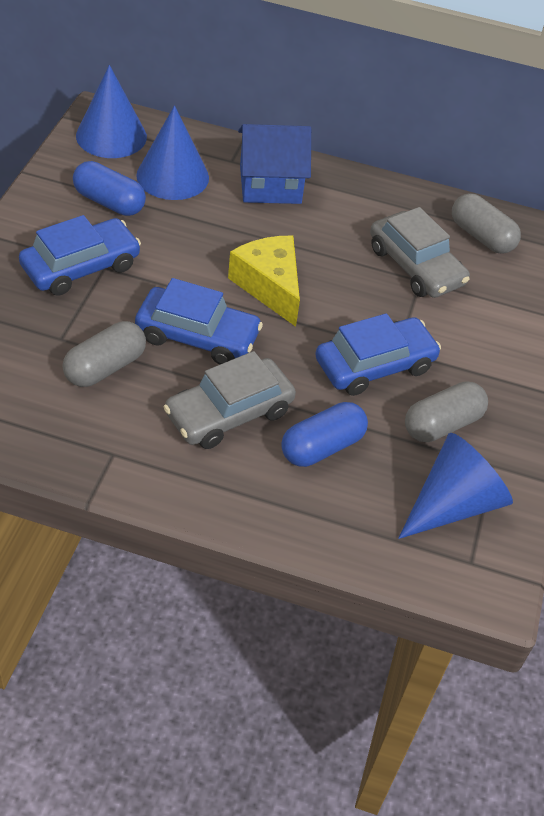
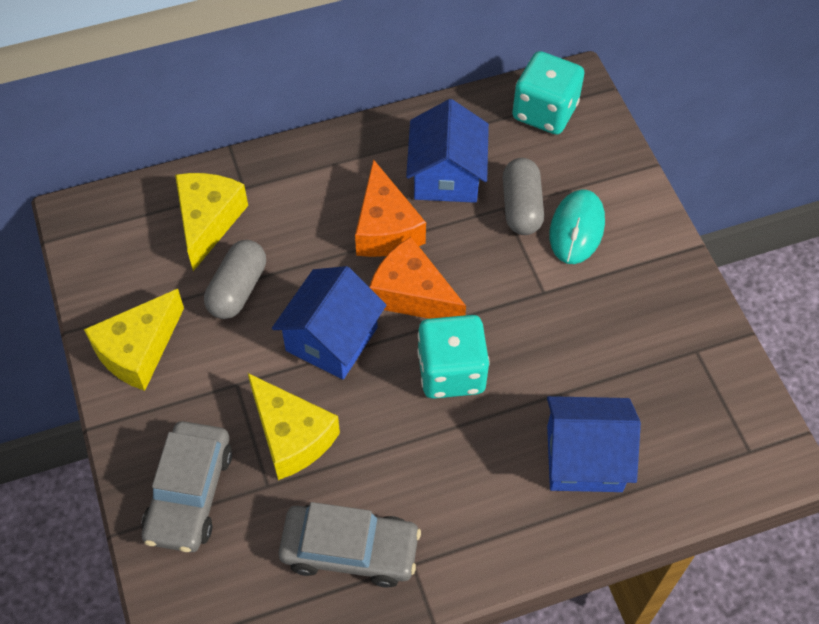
blue capsule: [73,161,146,216] [281,402,368,467] = 2 -> none = 0
blue car: [19,215,141,296] [135,278,263,364] [315,313,441,396] = 3 -> none = 0
blue cone: [76,65,147,158] [136,105,209,200] [398,433,513,539] = 3 -> none = 0
blue house: [238,124,311,204] = 1 -> [272,266,386,380] [406,99,489,203] [547,396,641,492] = 3
grey capsule: [62,321,146,387] [405,382,488,442] [452,193,521,254] = 3 -> [204,240,266,319] [503,158,544,235] = 2
orange cheese: none = 0 -> [355,159,426,257] [369,237,466,319] = 2
turquoise dice: none = 0 -> [417,315,490,399] [512,51,584,135] = 2
turquoise mouse: none = 0 -> [550,189,605,264] = 1
yellow cheese: [228,236,300,327] = 1 -> [84,289,184,391] [175,173,248,271] [248,373,340,480] = 3

